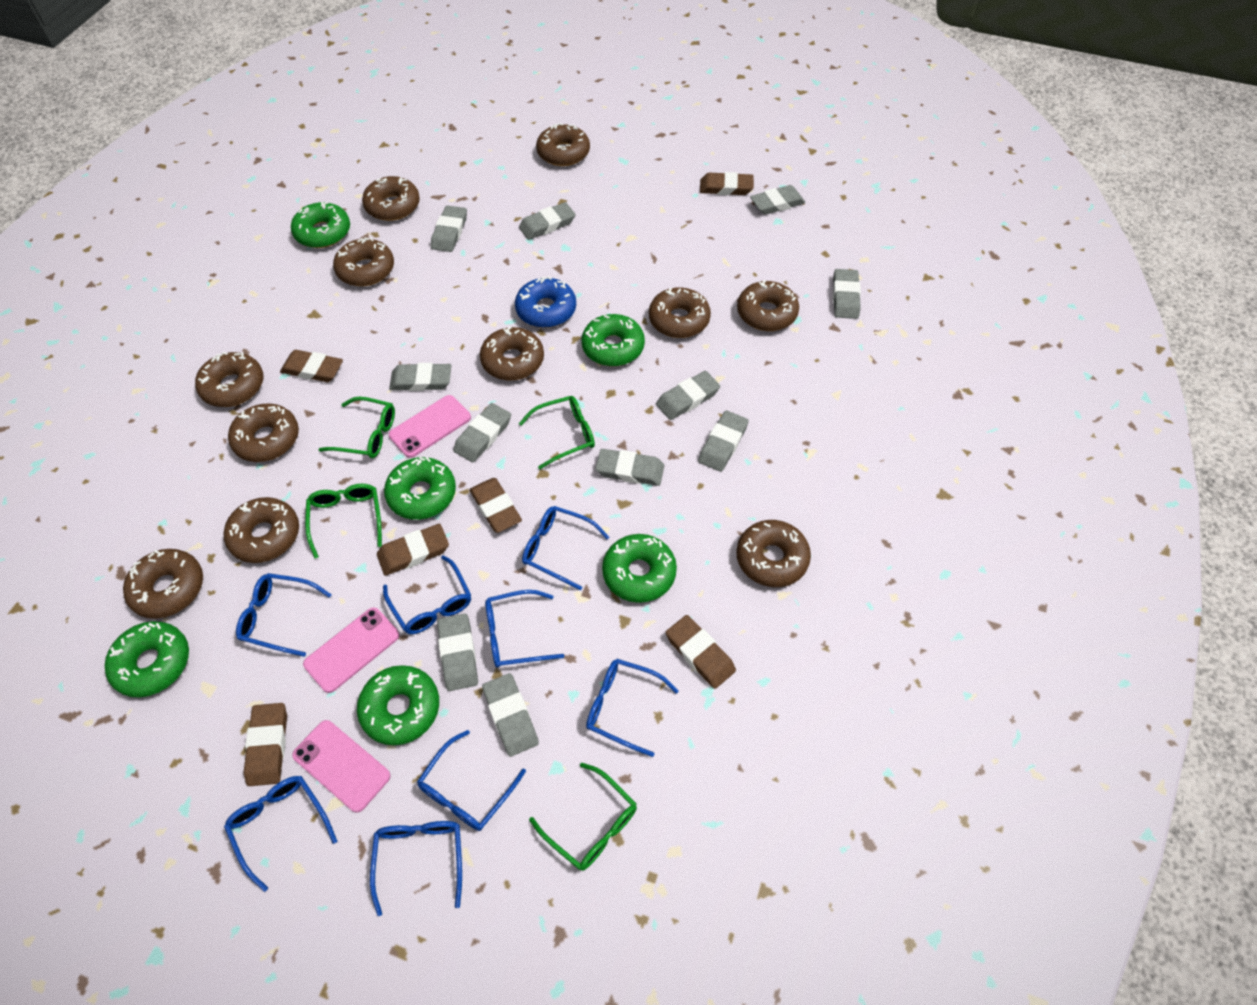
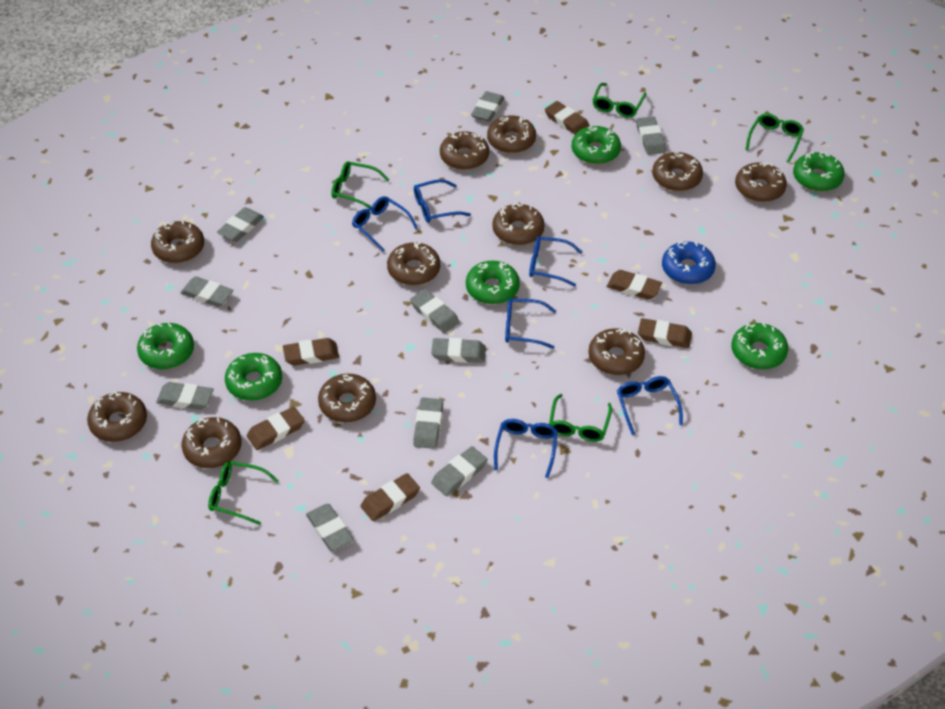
blue glasses: [224,776,337,892] [236,573,332,657] [370,821,462,916] [383,555,471,634] [417,730,526,831] [485,590,564,668] [522,506,609,590] [586,659,679,757] = 8 -> [352,196,418,252] [414,179,471,223] [494,419,558,478] [505,299,556,349] [529,236,582,287] [617,376,683,435] = 6
green glasses: [305,484,382,559] [318,397,395,458] [519,396,595,469] [529,763,637,871] = 4 -> [208,461,279,525] [331,161,390,208] [549,394,612,442] [593,83,646,118] [745,113,804,163] = 5
grey eraser: [389,363,451,391] [431,205,467,252] [437,614,478,691] [453,403,511,462] [482,673,539,757] [519,202,576,240] [596,449,664,486] [656,371,720,420] [698,411,749,472] [750,185,805,215] [833,269,861,319] = 11 -> [156,382,214,410] [180,276,233,307] [217,207,264,242] [306,504,354,551] [410,289,460,333] [413,398,443,449] [431,338,486,363] [431,446,487,496] [471,91,504,122] [636,116,666,155] = 10
pink phone: [292,720,391,813] [303,607,399,693] [389,395,471,458] = 3 -> none = 0

